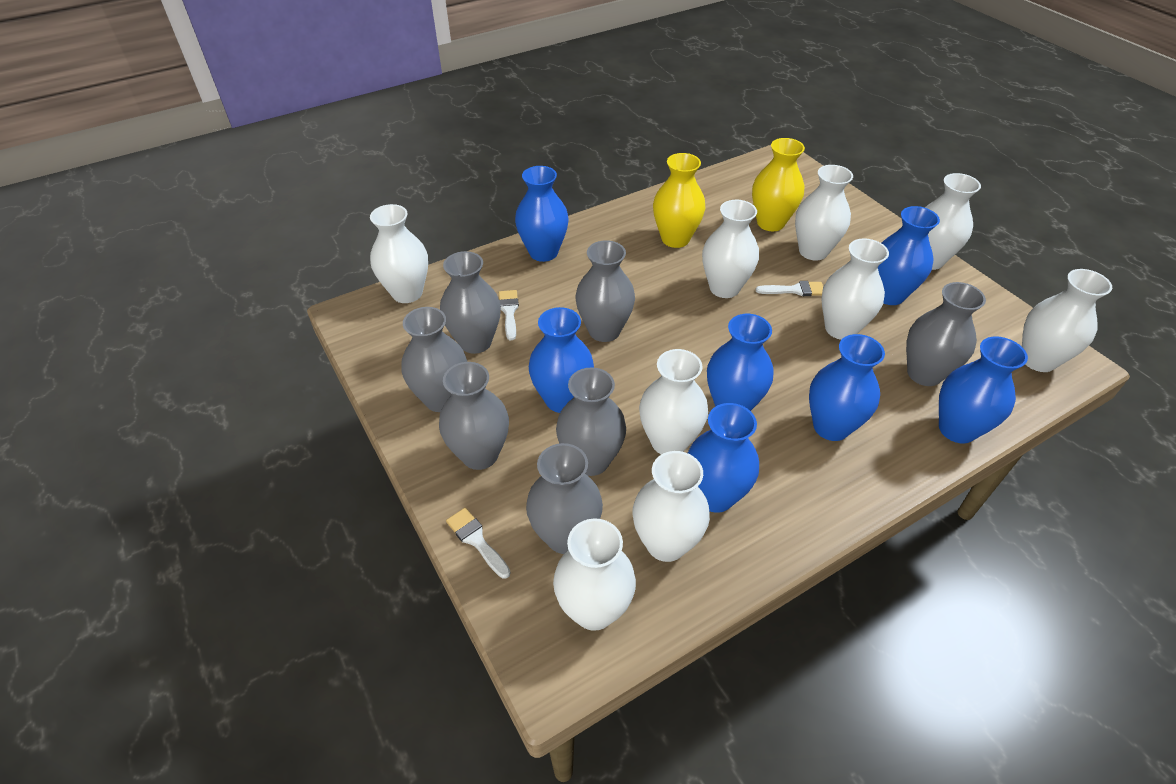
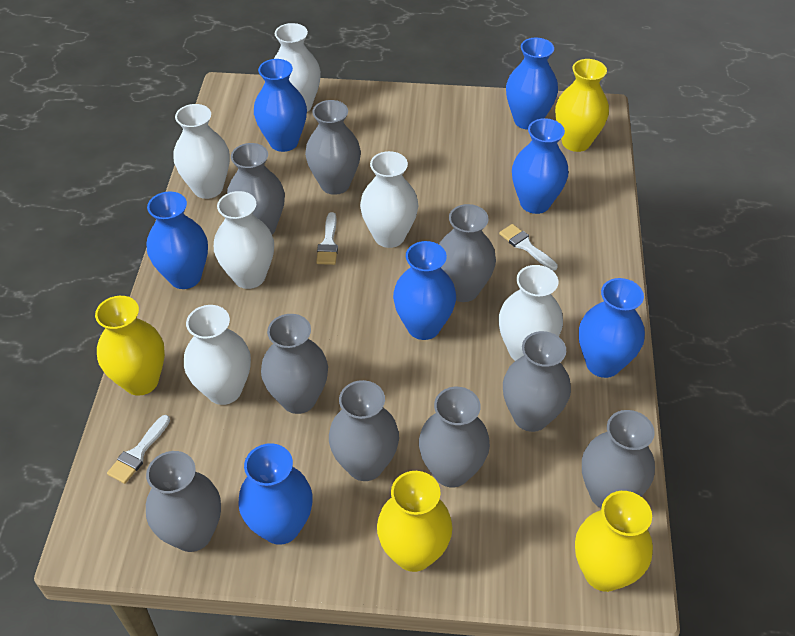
grey vase: [401,307,467,412] [439,362,509,470] [440,251,501,354] [526,443,603,554] [556,367,626,476] [576,240,635,342] [906,282,986,386] = 7 -> [146,451,221,552] [227,143,285,234] [261,314,328,414] [305,100,361,195] [329,380,399,481] [419,387,490,488] [439,204,496,302] [503,331,571,432] [582,410,655,508] = 9
white vase: [370,204,428,303] [553,518,636,631] [632,451,710,562] [639,349,708,455] [702,200,759,298] [795,165,853,260] [821,238,889,340] [925,173,981,270] [1022,269,1112,372] = 9 -> [174,104,230,199] [184,305,251,405] [214,191,274,289] [274,23,321,112] [360,151,418,248] [499,265,563,361] = 6
yellow vase: [653,153,705,248] [752,138,805,231] = 2 -> [95,296,165,396] [377,471,453,572] [555,59,609,152] [575,491,653,592] = 4

